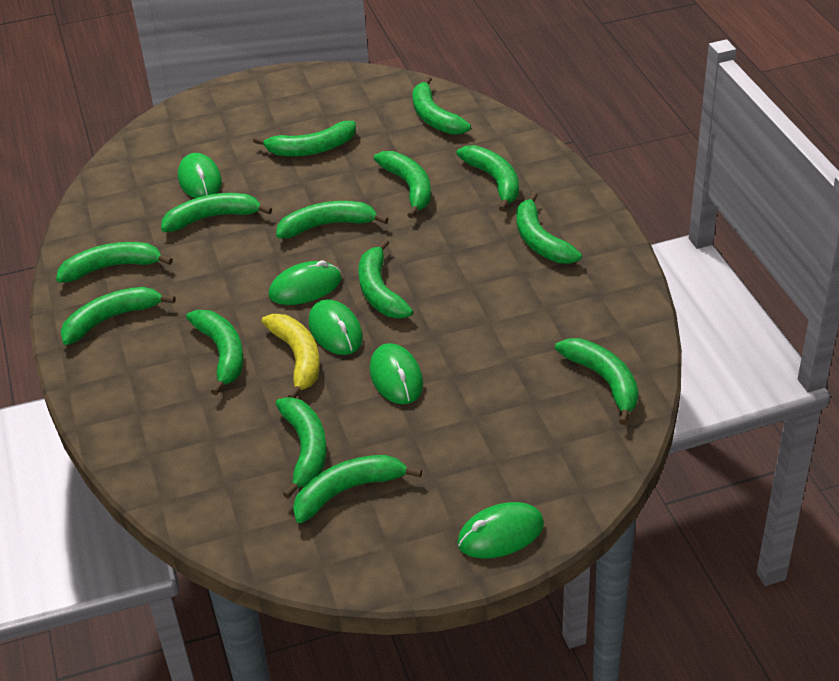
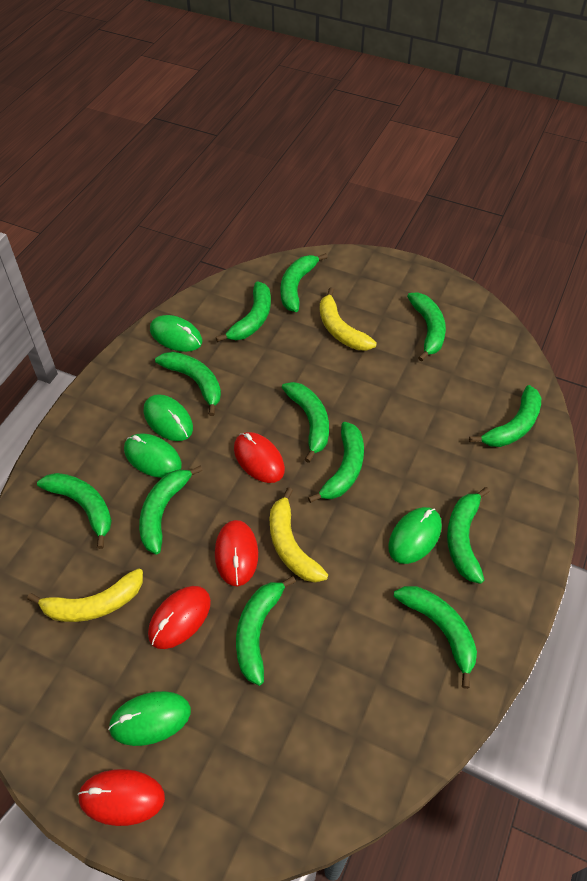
green banana: [56,242,173,283] [60,287,175,345] [161,193,272,232] [186,310,243,396] [253,121,356,156] [275,397,327,499] [276,201,389,239] [293,455,422,523] [358,239,413,318] [374,151,431,218] [413,76,471,135] [456,145,519,212] [516,192,582,264] [555,338,639,425] = 14 -> [37,473,112,549] [139,466,203,554] [155,352,221,416] [216,281,271,342] [236,576,296,686] [280,253,328,312] [282,382,329,463] [308,422,364,503] [394,586,477,689] [407,292,446,362] [447,487,490,584] [469,385,541,447] = 12
red mouse: none = 0 -> [77,769,165,826] [148,586,211,649] [215,520,258,587] [234,432,285,483] = 4
yellow banana: [262,314,320,398] = 1 -> [27,568,143,622] [270,487,328,582] [320,287,377,350] = 3

